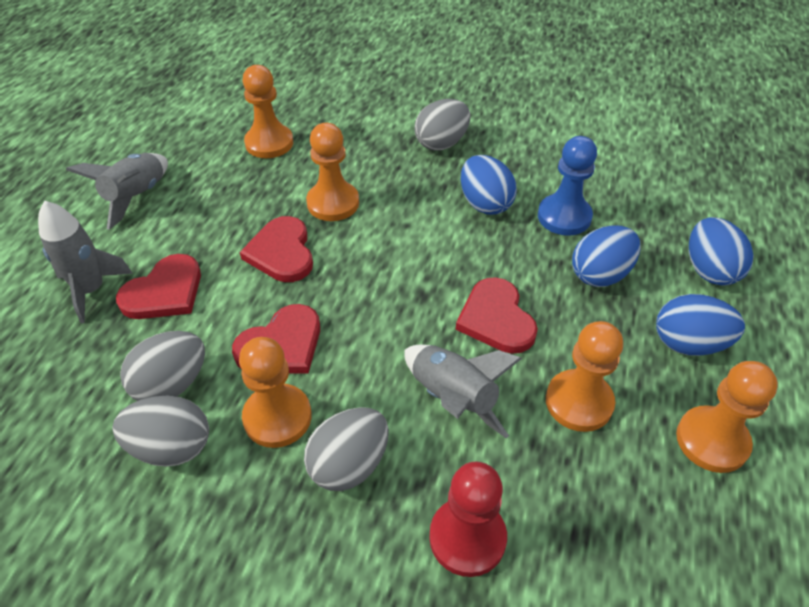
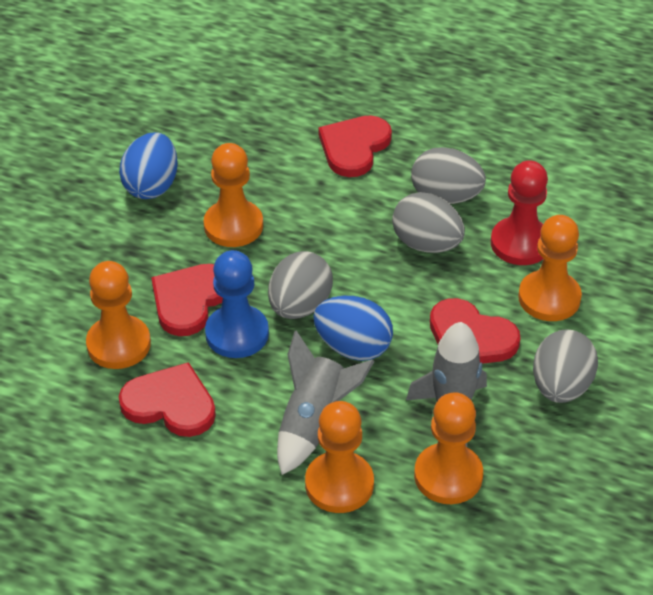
blue egg: [461,155,517,215] [572,225,641,287] [656,294,745,356] [689,217,754,286] = 4 -> [119,132,178,199] [313,296,393,361] = 2
grey rocket: [38,201,133,323] [66,153,168,229] [404,345,522,439] = 3 -> [277,331,375,475] [406,322,487,447] = 2

